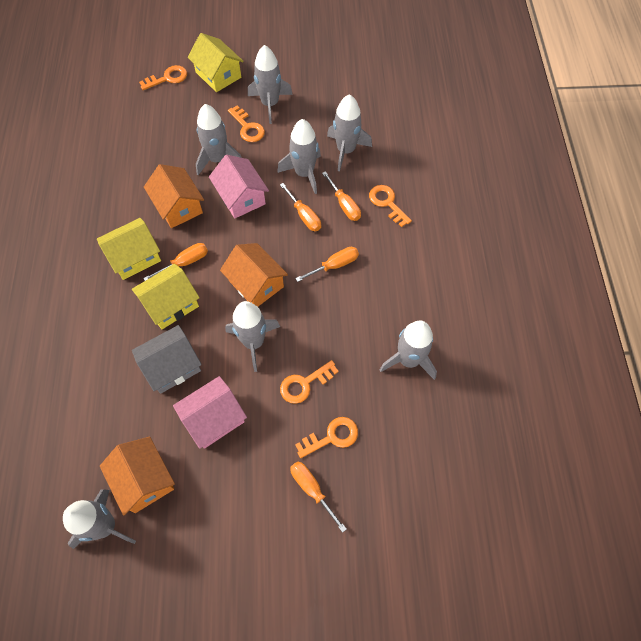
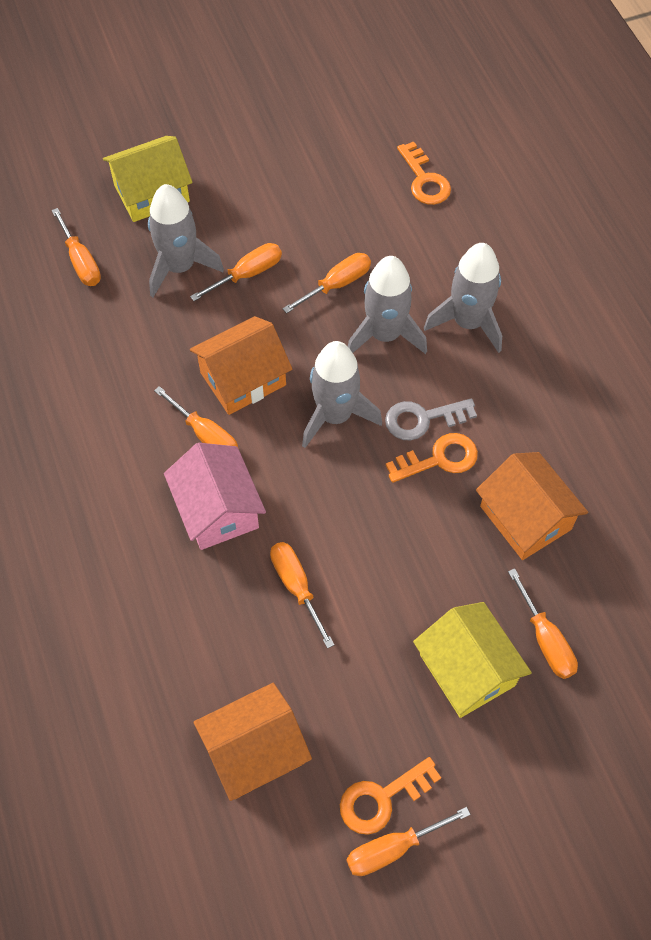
grey house: [132,325,202,394] = 1 -> none = 0
grey key: none = 0 -> [385,398,477,440] = 1
grey rocket: [63,489,136,549] [196,104,242,175] [225,301,280,372] [248,45,293,124] [277,119,321,194] [327,94,372,172] [380,321,437,380] = 7 -> [148,184,224,297] [302,341,382,448] [348,256,427,354] [424,243,502,353] = 4
orange key: [139,65,187,90] [228,105,265,142] [280,360,339,404] [295,417,358,458] [369,185,412,227] = 5 -> [340,757,441,835] [386,433,478,483] [397,142,451,205] = 3
orange screwdriver: [143,243,208,281] [280,183,321,231] [290,461,346,533] [295,247,359,282] [322,171,361,221] = 5 -> [52,208,101,286] [154,386,239,449] [190,243,282,301] [270,542,334,648] [283,253,371,313] [346,807,471,876] [508,568,578,679] = 7
pink house: [173,376,247,449] [209,155,269,218] = 2 -> [164,443,266,550] = 1
yellow house: [97,218,161,280] [132,264,200,329] [188,33,244,92] = 3 -> [103,136,192,222] [413,602,532,718] = 2

